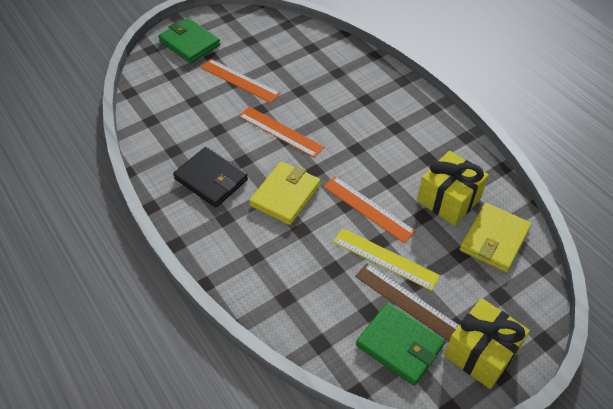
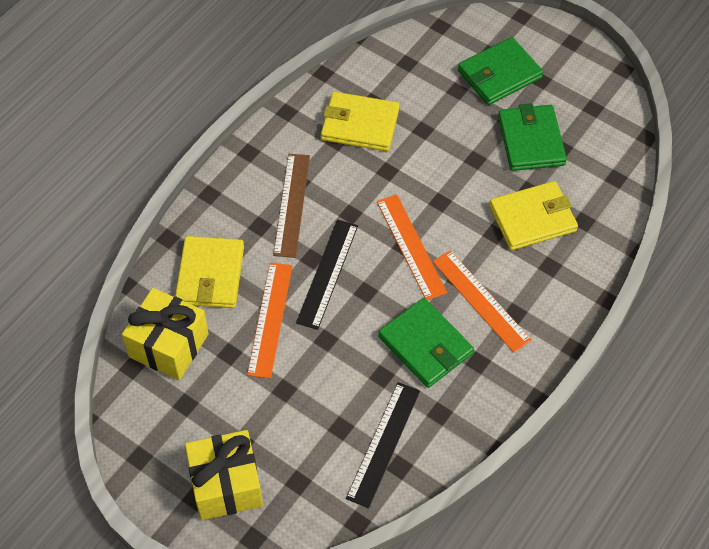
black ruler: none = 0 -> [296,220,358,330] [346,382,420,508] = 2
black wallet: [173,147,248,208] = 1 -> none = 0
green wallet: [158,18,220,63] [356,302,445,386] = 2 -> [378,298,474,388] [458,37,543,105] [498,103,567,171] = 3
yellow ruler: [333,228,440,291] = 1 -> none = 0
yellow wallet: [249,161,321,225] [460,203,532,272] = 2 -> [175,236,244,308] [321,92,399,151] [489,181,578,250] = 3

